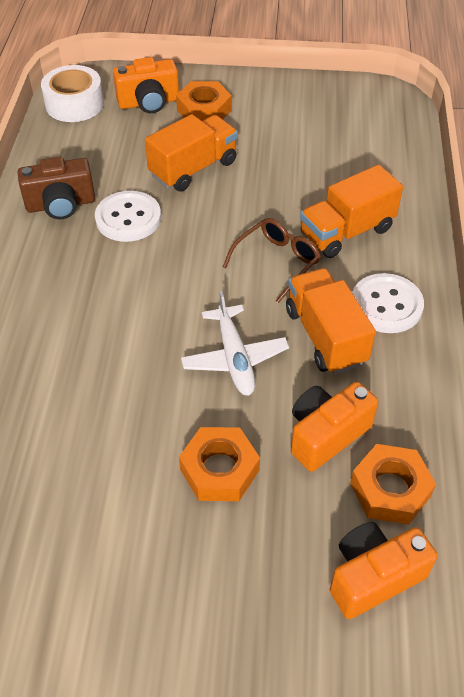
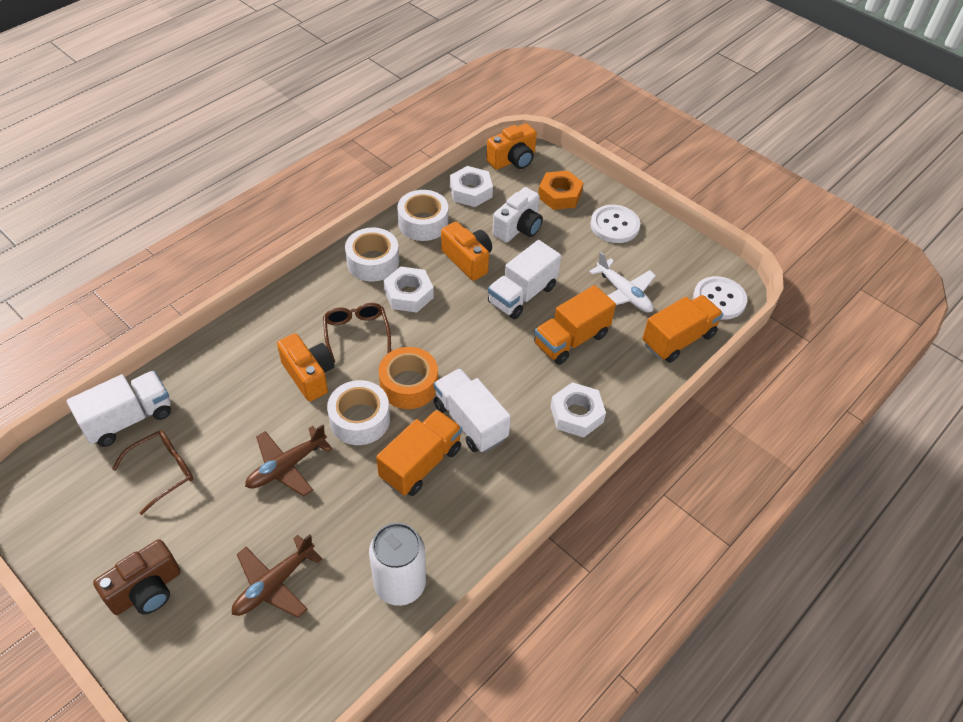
brown glasses: [223,218,321,303] = 1 -> [112,430,193,515] [323,303,391,363] = 2
brown plane: none = 0 -> [232,534,323,618] [245,425,332,496] = 2
orange nut: [176,81,232,121] [179,427,260,501] [350,444,436,525] = 3 -> [538,171,584,210] = 1
orange tape: none = 0 -> [378,347,438,409] = 1
white camera: none = 0 -> [492,187,543,243] = 1
white can: none = 0 -> [369,523,426,606] = 1
white nut: none = 0 -> [384,266,434,312] [450,166,493,207] [550,382,606,438] = 3
white tape: [41,65,104,122] = 1 -> [327,380,390,445] [345,227,399,282] [397,190,448,241] = 3
white truck: none = 0 -> [67,371,171,447] [434,368,511,452] [488,240,561,319] = 3

